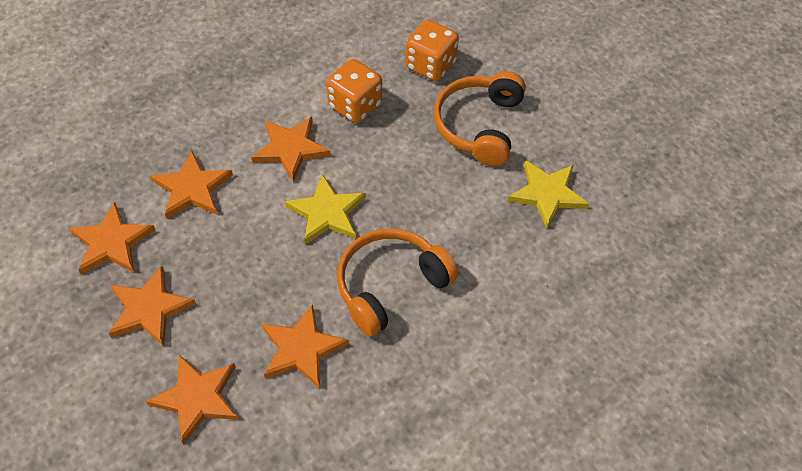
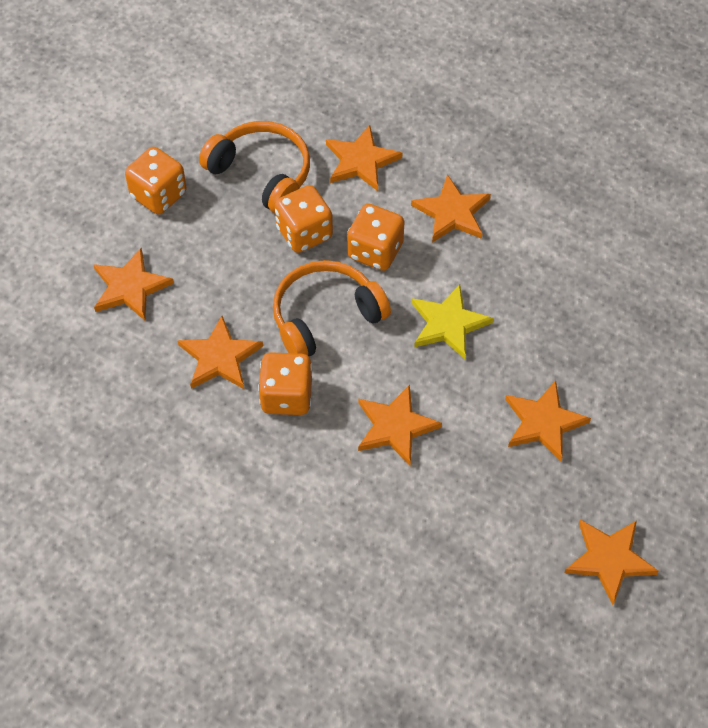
orange dice: [327,59,382,123] [406,20,459,81] = 2 -> [125,147,187,214] [258,352,312,415] [275,185,333,253] [347,204,405,271] = 4
orange star: [69,202,155,274] [108,266,196,346] [146,355,239,445] [151,151,233,219] [251,117,331,182] [262,304,349,389] = 6 -> [93,248,174,320] [178,316,263,389] [326,125,402,191] [358,385,442,466] [411,174,491,243] [505,381,591,461] [564,519,659,605] = 7
yellow star: [285,174,366,245] [508,160,589,229] = 2 -> [412,284,493,359] = 1

